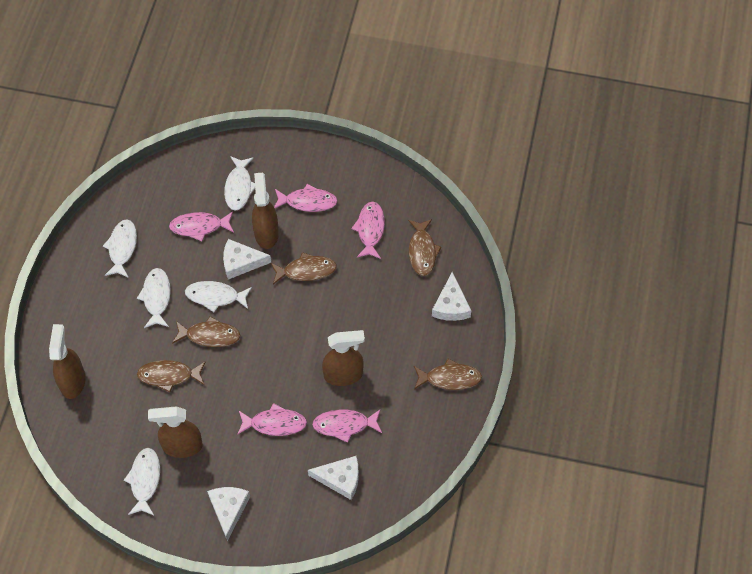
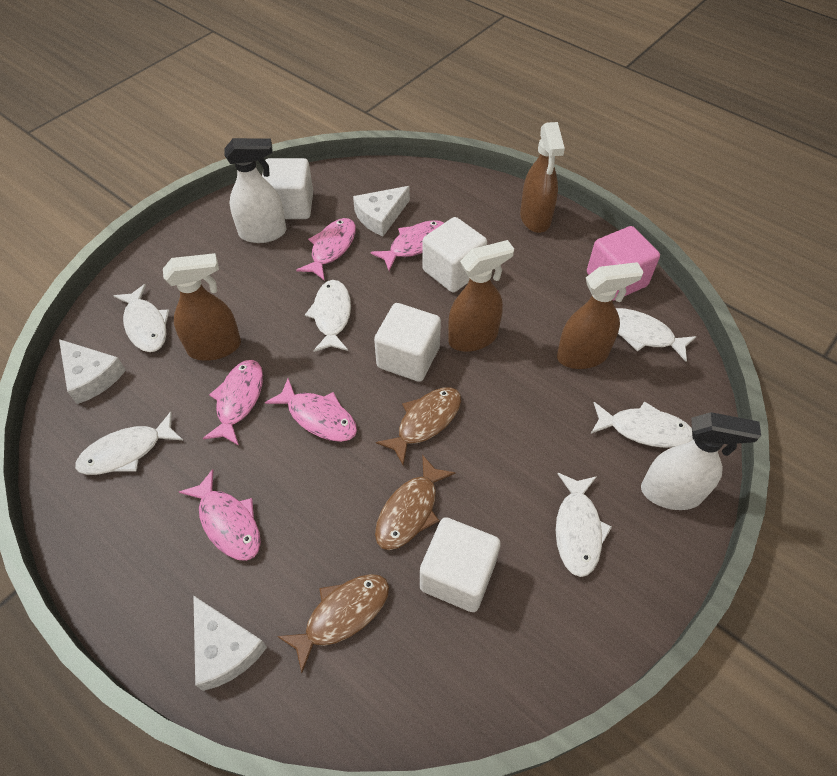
brown fish: [137,360,205,393] [172,316,240,347] [271,252,337,284] [408,219,441,276] [414,358,482,390] = 5 -> [277,574,389,673] [375,455,456,550] [376,387,461,465] = 3
pink cube: none = 0 -> [587,226,660,301] = 1
white cheese: [207,487,250,541] [223,239,271,279] [308,456,359,500] [432,272,471,321] = 4 -> [59,339,126,404] [193,595,267,691] [353,186,410,236] = 3
white cube: none = 0 -> [262,158,313,219] [374,303,441,382] [420,517,501,612] [422,217,487,292] = 4
white fish: [103,219,137,278] [124,448,160,515] [137,268,171,328] [185,281,252,312] [224,156,255,211] = 5 -> [75,412,183,475] [114,284,170,352] [305,280,351,352] [556,473,612,577] [591,401,693,448] [616,308,697,362] = 6
white spray bottle: none = 0 -> [225,138,286,243] [641,412,761,510] = 2

